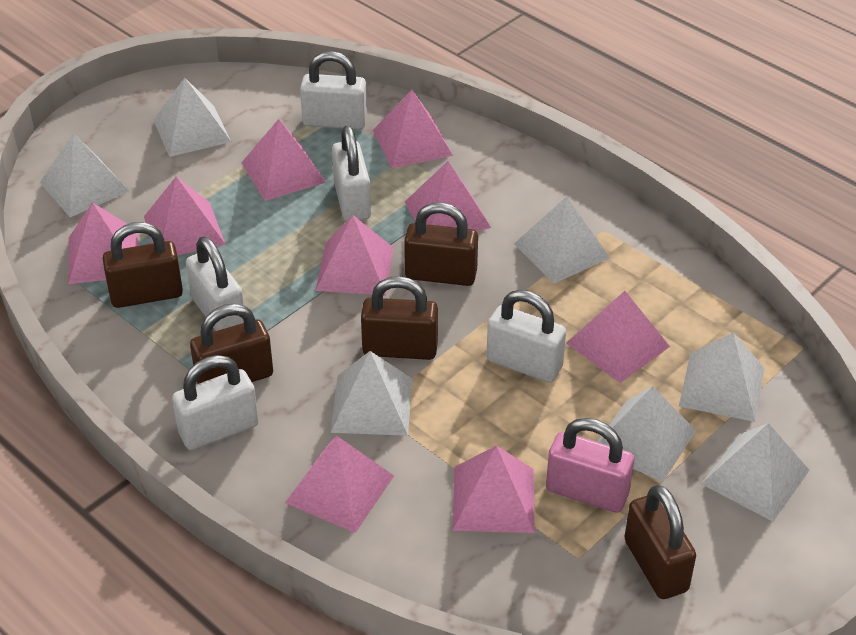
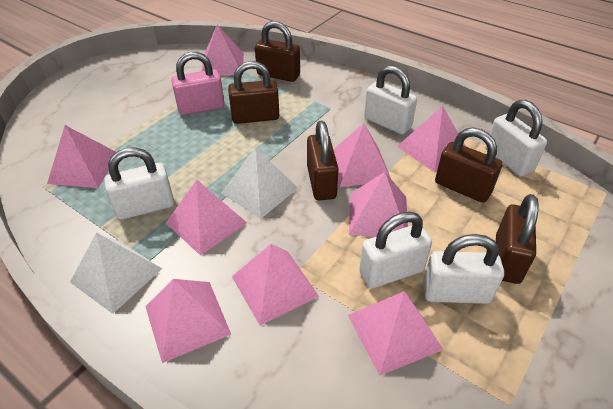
white pyramid: [40,133,129,217] [153,78,231,157] [330,351,412,436] [514,197,610,284] [597,386,696,482] [679,333,764,422] [701,423,809,521] = 7 -> [70,233,162,314] [221,147,298,219] = 2

